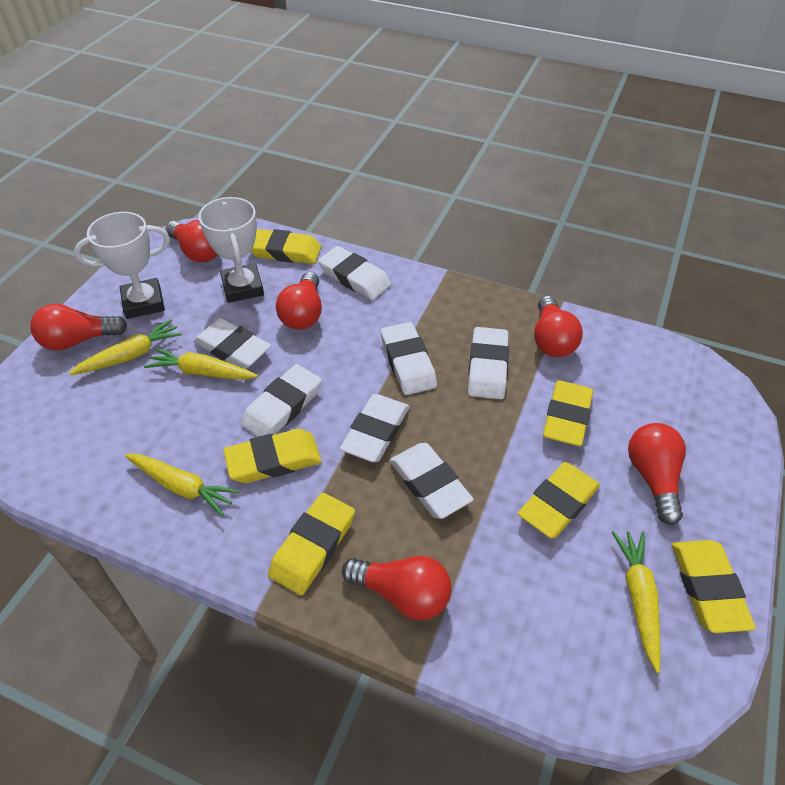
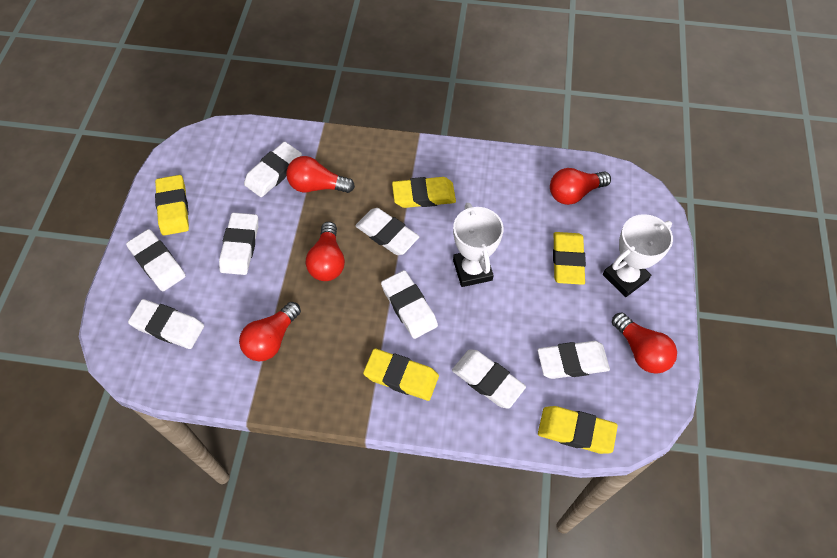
red light bulb: [30,304,128,351] [166,220,218,262] [276,272,322,330] [342,556,452,620] [534,296,583,357] [628,423,686,525] = 6 -> [239,302,301,361] [286,156,355,193] [306,222,345,281] [550,168,611,205] [612,312,677,374] = 5
white eraser: [193,318,271,369] [241,364,322,437] [318,246,391,300] [340,394,409,462] [381,322,437,395] [390,443,474,519] [468,327,509,399] = 7 -> [126,229,186,291] [128,299,204,349] [219,213,258,275] [244,142,302,197] [355,208,419,255] [381,270,438,339] [452,349,526,409] [538,341,610,379] = 8
yellow carrot: [69,319,182,375] [125,454,240,516] [144,348,258,380] [612,531,661,673] = 4 -> none = 0
yellow eraser: [223,429,321,483] [251,229,321,264] [268,493,355,595] [518,462,600,538] [543,380,593,446] [672,540,756,633] = 6 -> [155,175,189,236] [363,349,439,401] [392,177,456,208] [538,406,618,454] [553,232,586,285] = 5

